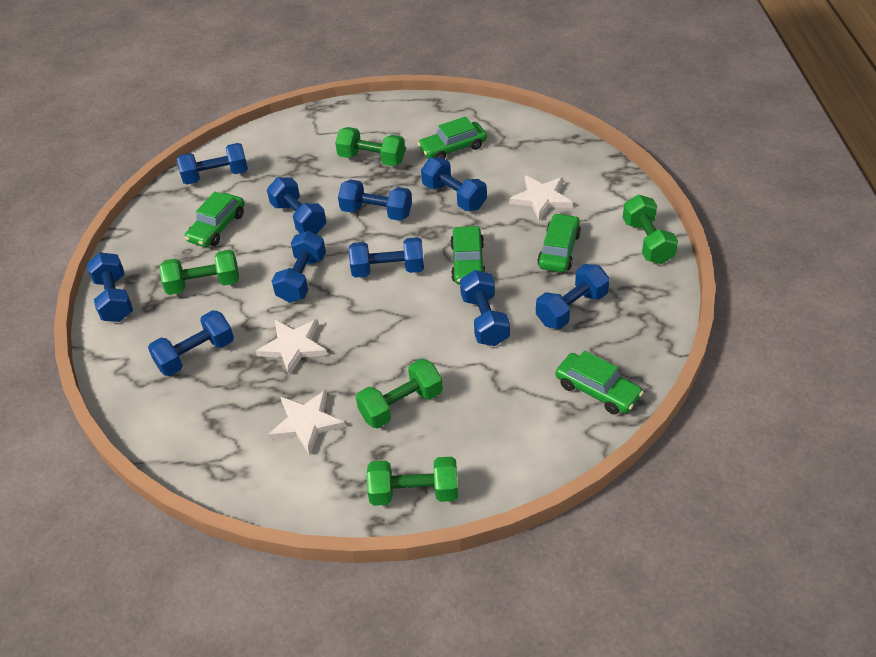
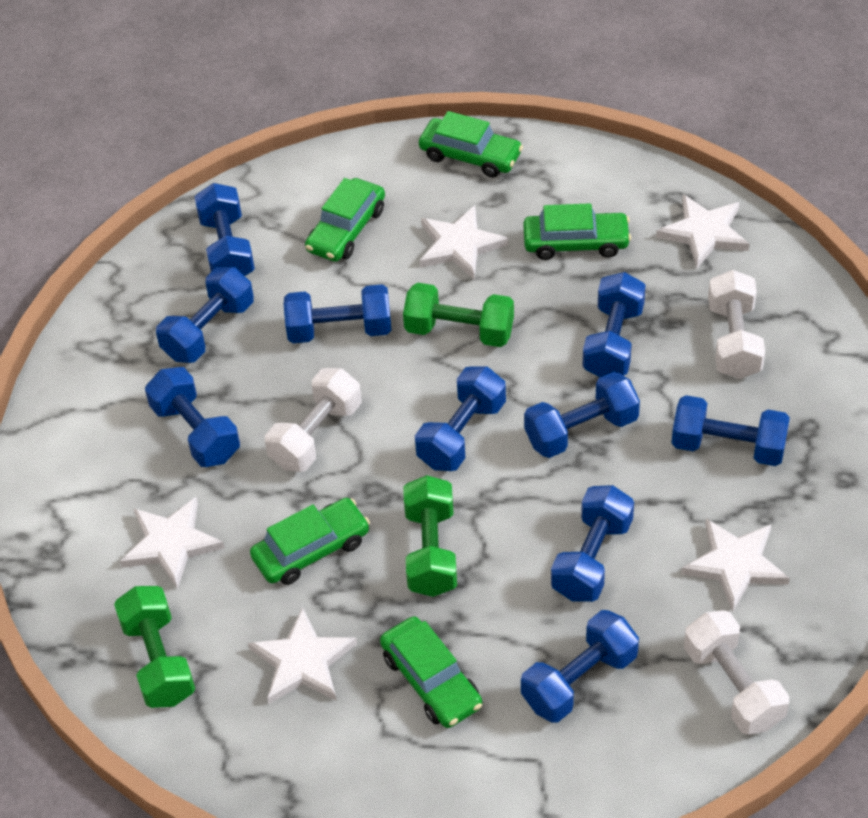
green dumbbell: [159,250,239,295] [335,127,405,166] [356,359,443,428] [367,457,458,506] [623,195,678,264] = 5 -> [114,586,195,708] [403,283,514,347] [403,475,457,597] = 3
white dumbbell: none = 0 -> [265,368,362,472] [684,610,789,735] [708,270,765,379] = 3
white star: [256,319,328,375] [268,390,346,456] [509,175,573,220] = 3 -> [120,497,225,589] [248,607,357,704] [419,205,508,279] [656,195,749,268] [681,518,790,612] = 5

